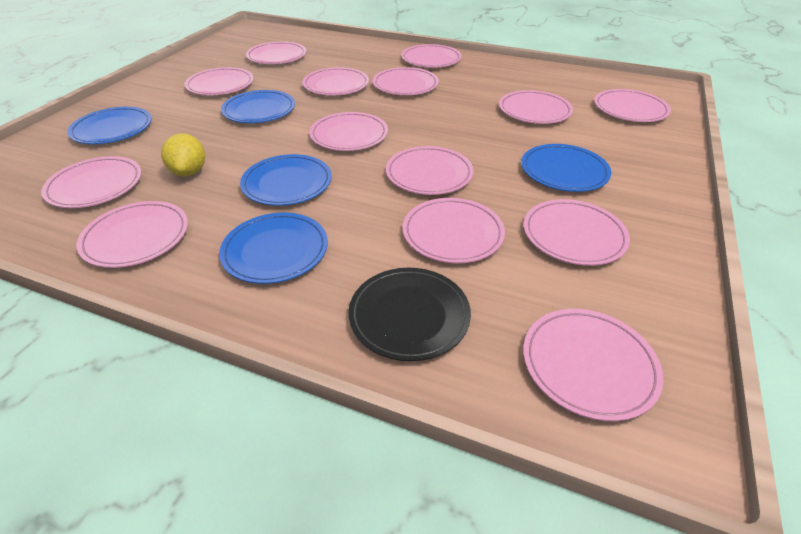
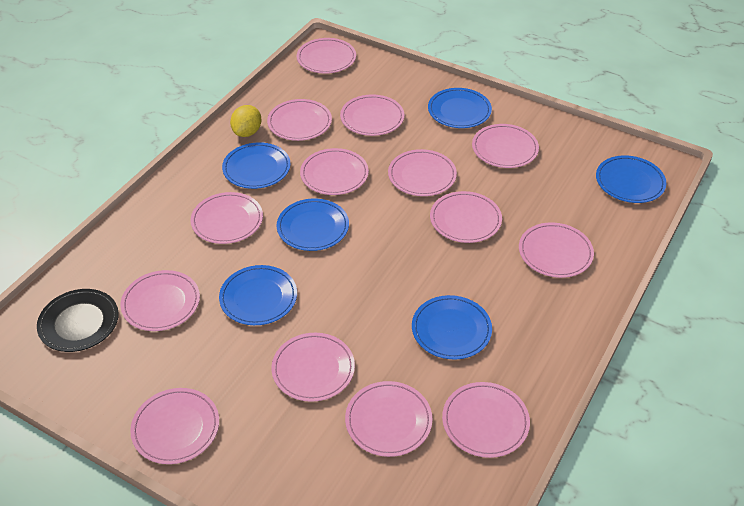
blue plate: [67,107,152,144] [219,213,328,284] [221,90,295,123] [240,154,332,206] [521,144,611,192] = 5 -> [219,265,297,325] [222,142,291,189] [277,199,349,251] [412,295,492,359] [428,88,492,128] [596,155,667,203] = 6

